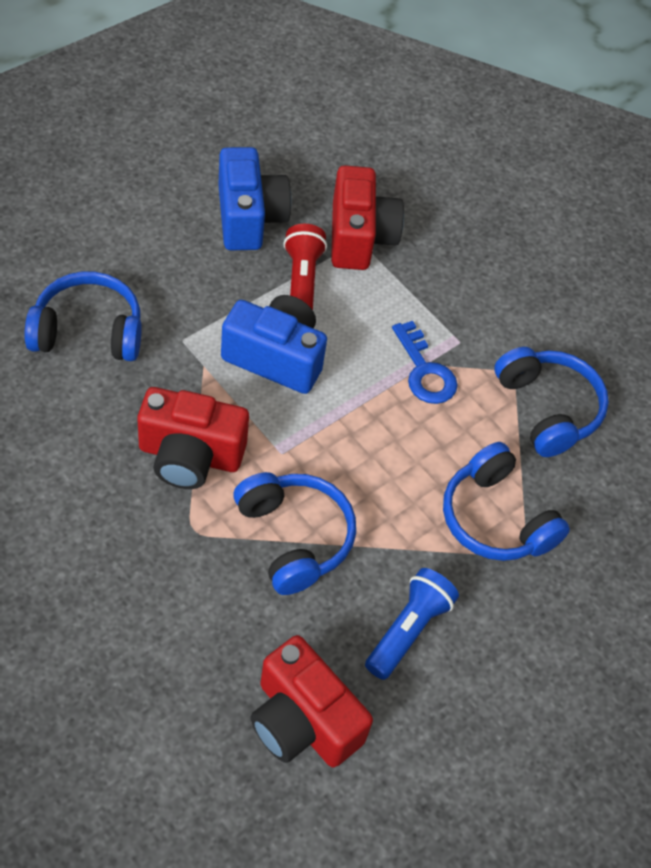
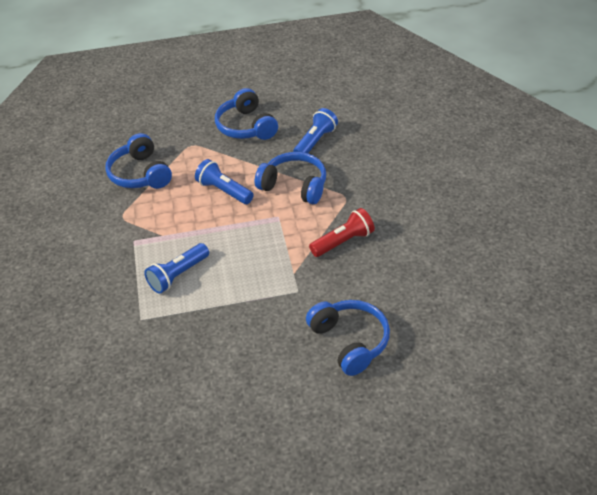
blue camera: [218,147,292,250] [221,295,327,394] = 2 -> none = 0
blue flashlight: [365,568,459,680] = 1 -> [144,243,209,294] [195,159,254,204] [293,108,338,153] = 3
blue key: [392,321,458,404] = 1 -> none = 0
red camera: [138,387,249,489] [250,635,373,767] [331,165,404,270] = 3 -> none = 0

